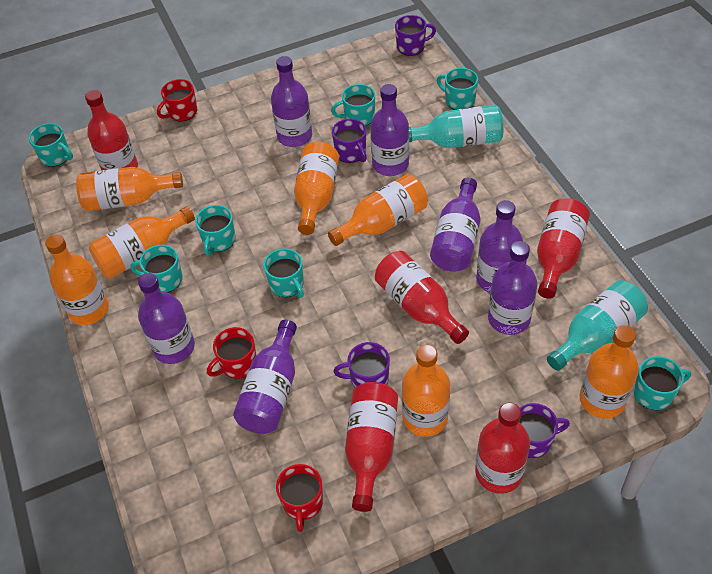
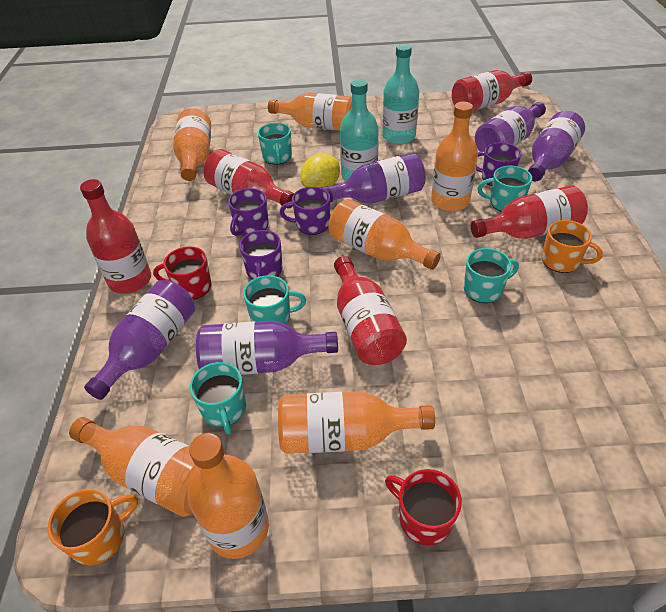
orange mug: none = 0 -> [48,489,138,566] [542,220,603,273] = 2
purple bottle: [138,273,195,364] [233,320,297,434] [271,56,312,147] [370,84,409,176] [430,177,480,272] [476,200,523,293] [488,241,537,335] = 7 -> [84,280,195,400] [196,321,338,375] [321,153,426,204] [475,102,546,152] [528,111,585,181] = 5
red mug: [157,79,197,121] [207,327,256,379] [276,464,323,532] = 3 -> [153,246,211,300] [385,469,462,546] = 2
turquoise mug: [29,123,73,167] [130,245,183,292] [195,205,236,256] [264,248,304,298] [331,84,375,126] [437,68,478,110] [634,356,691,410] = 7 -> [190,362,246,435] [243,275,306,324] [258,123,292,165] [464,248,519,303] [478,166,532,212] = 5
yellow lemon: none = 0 -> [301,153,340,188] = 1

